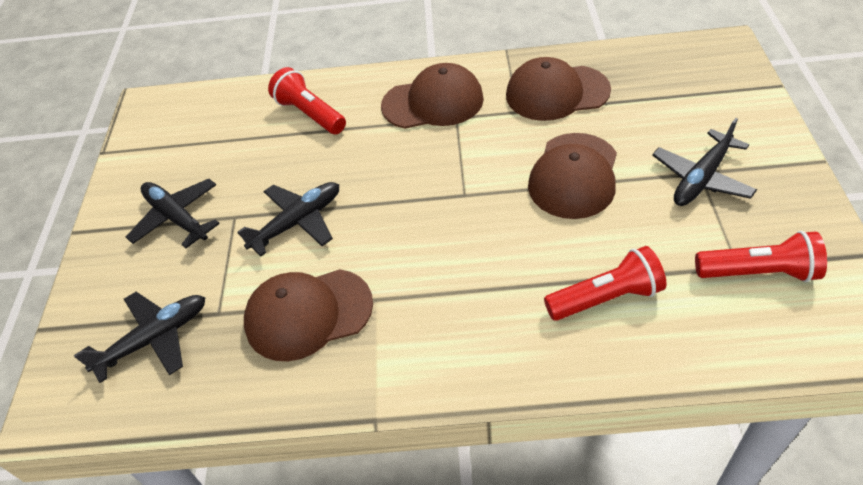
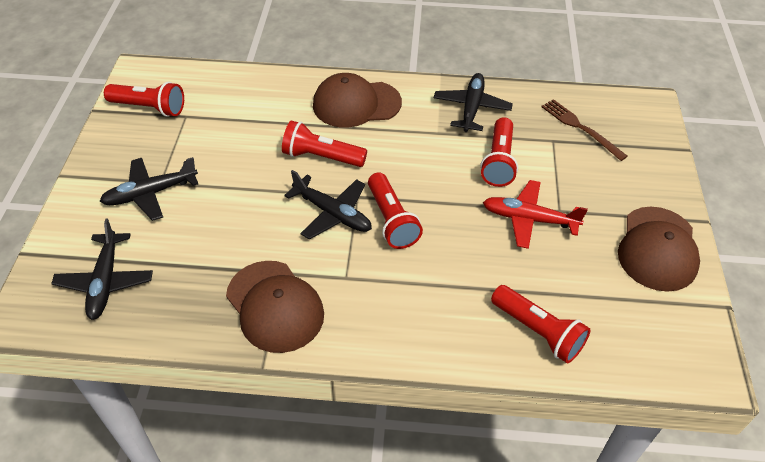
brown cap: [244,269,373,361] [381,63,484,129] [506,57,611,121] [528,133,617,219] = 4 -> [226,261,324,353] [313,73,402,128] [618,207,700,292] = 3
brown fork: none = 0 -> [541,99,628,161] = 1
red flashlight: [268,67,346,134] [544,246,667,321] [695,231,827,282] = 3 -> [104,82,184,117] [282,120,367,167] [368,172,423,249] [480,117,518,187] [491,285,591,364] = 5
red plane: none = 0 -> [483,180,588,249] = 1

